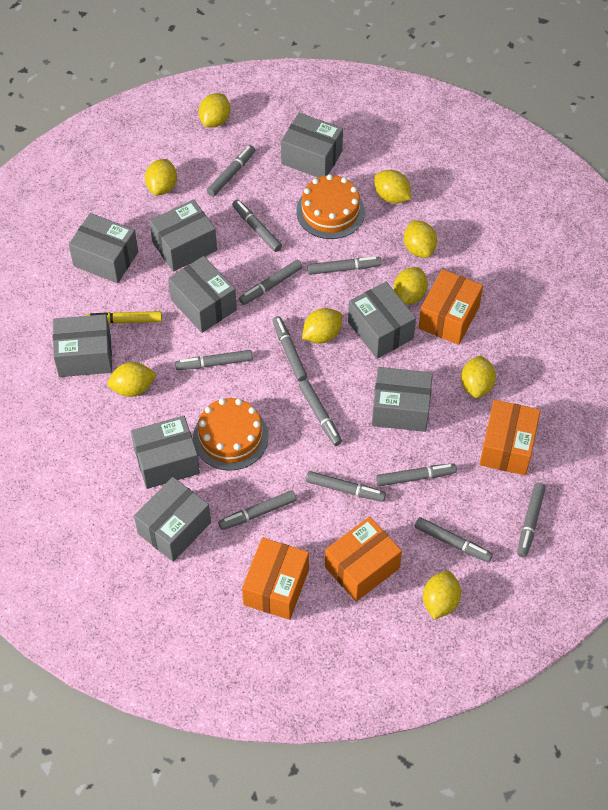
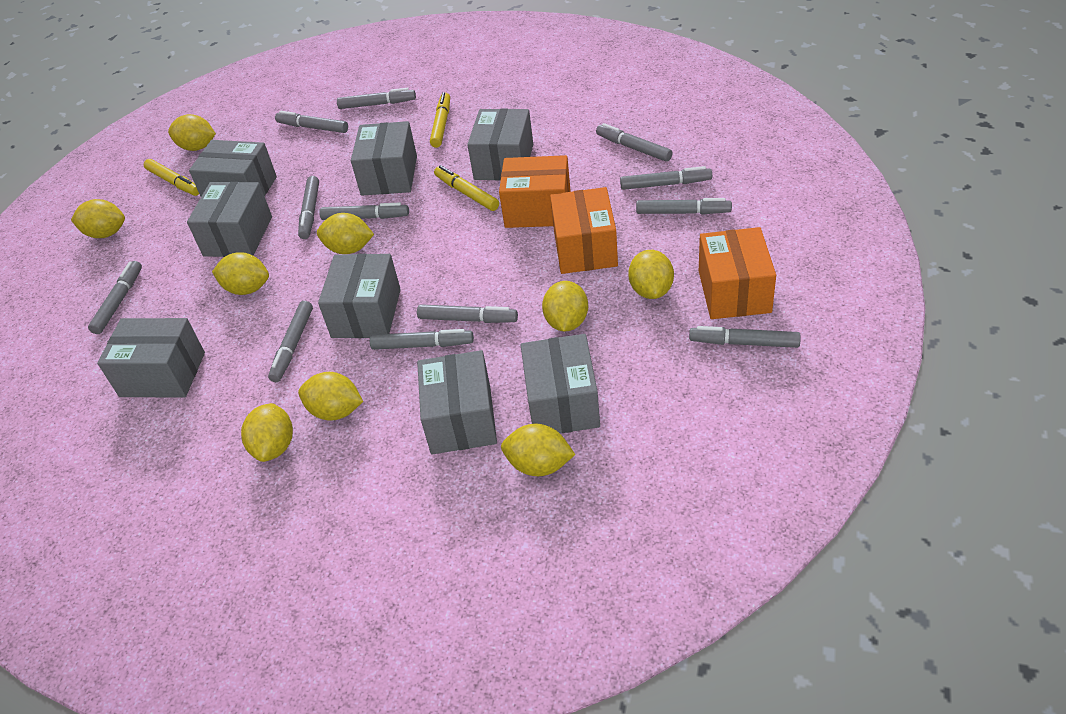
grey box: [53,314,112,377] [69,213,138,283] [131,416,200,489] [134,477,211,562] [149,199,217,272] [168,256,237,333] [281,113,343,177] [348,282,416,359] [372,367,433,432] = 9 -> [97,318,205,398] [187,182,272,257] [189,140,277,197] [318,254,401,338] [351,121,417,196] [417,350,497,454] [467,109,533,181] [521,334,600,433] = 8
orange box: [242,538,309,620] [325,516,402,602] [419,269,483,345] [479,400,540,475] = 4 -> [499,155,571,228] [550,187,618,274] [699,227,776,319] = 3
orange cake: [193,398,269,471] [296,174,365,239] = 2 -> none = 0
yellow marker: [86,311,162,324] = 1 -> [144,159,199,196] [430,92,450,148] [434,165,499,211] = 3

